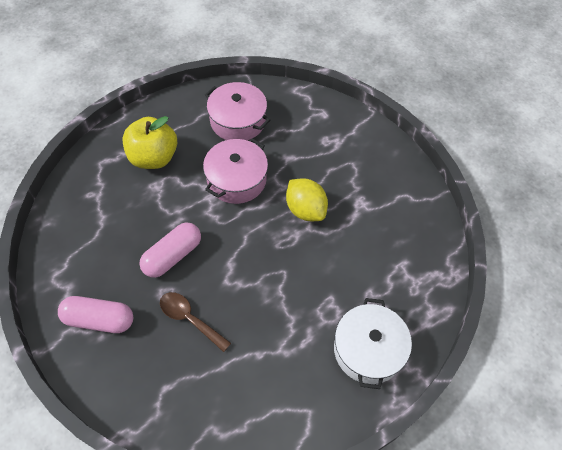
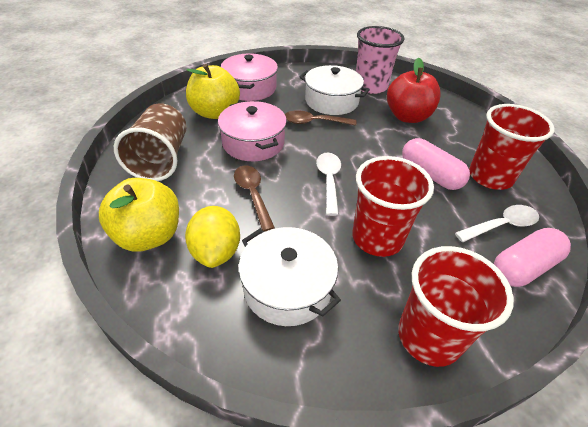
brown cup: none = 0 -> [114,103,187,181] = 1
brown spoon: [160,292,231,352] = 1 -> [234,165,275,232] [285,110,357,126] = 2
pink cup: none = 0 -> [356,26,405,94] = 1
red apple: none = 0 -> [387,58,441,123] = 1
red cup: none = 0 -> [352,156,434,257] [398,246,514,367] [469,104,555,190] = 3
white pot: [334,298,412,389] = 1 -> [238,227,341,326] [299,65,370,115] = 2
white spoon: none = 0 -> [316,153,341,216] [455,205,539,242] = 2
yellow apple: [122,116,177,169] = 1 -> [99,178,179,252] [186,64,240,119] = 2

